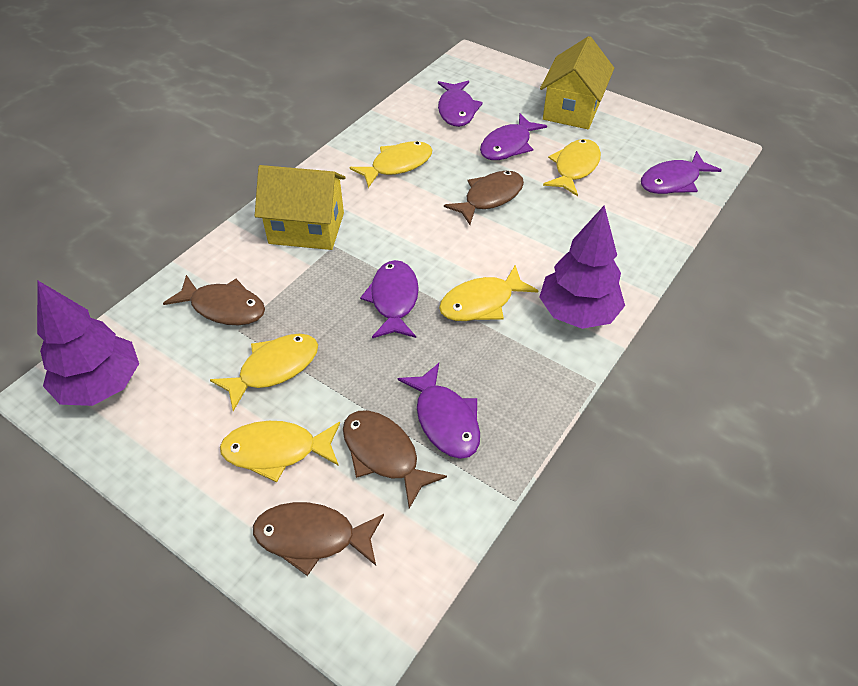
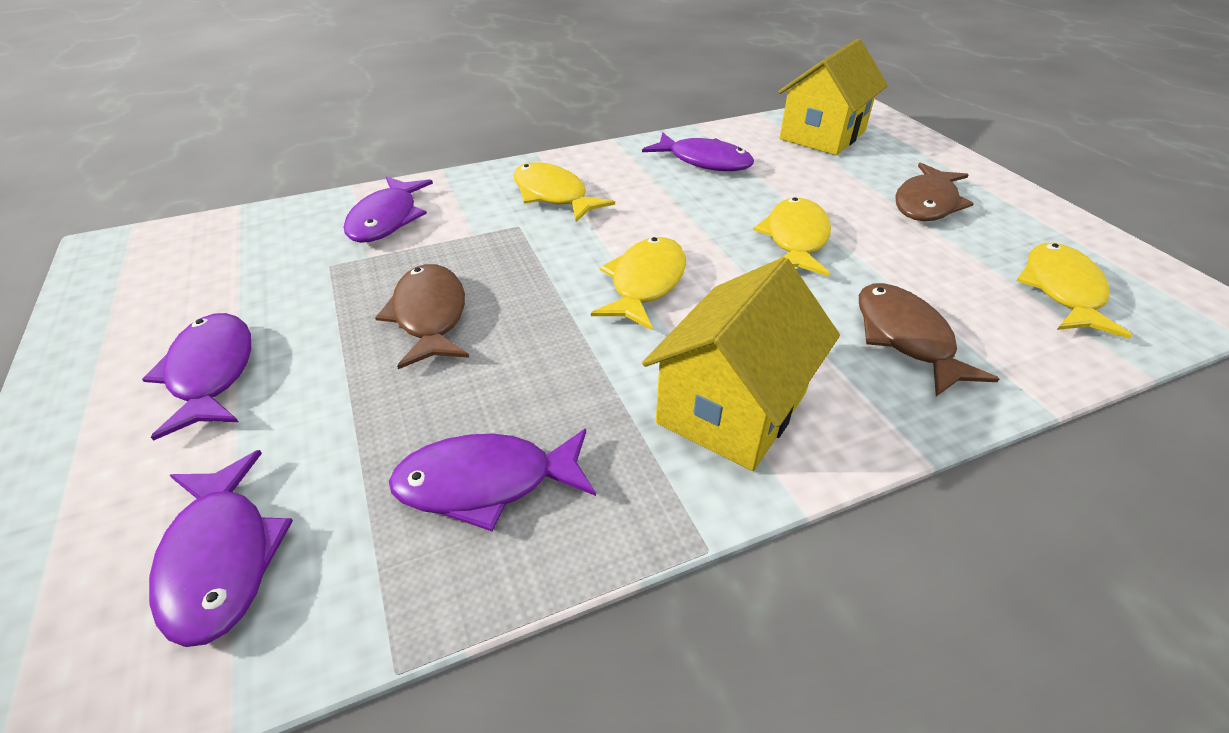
brown fish: [163,275,265,325] [253,502,384,576] [343,410,447,509] [444,171,524,225] = 4 -> [375,264,469,369] [859,283,999,396] [895,162,974,221] = 3
purple tree: [37,281,139,406] [539,205,625,329] = 2 -> none = 0
yellow fish: [210,334,318,411] [220,421,340,482] [350,141,432,188] [439,265,539,321] [543,139,601,196] = 5 -> [513,162,615,222] [591,237,686,330] [753,197,831,276] [1016,243,1132,339] = 4

